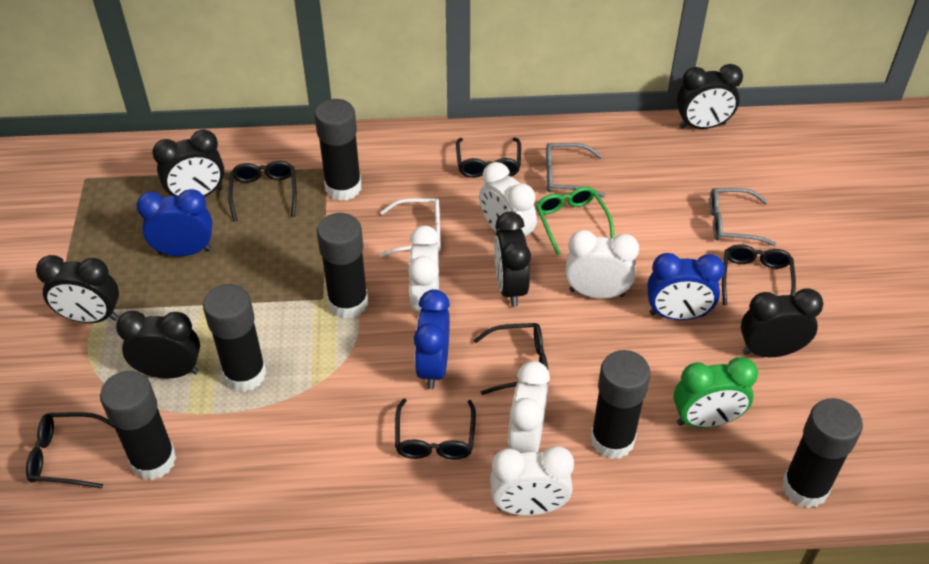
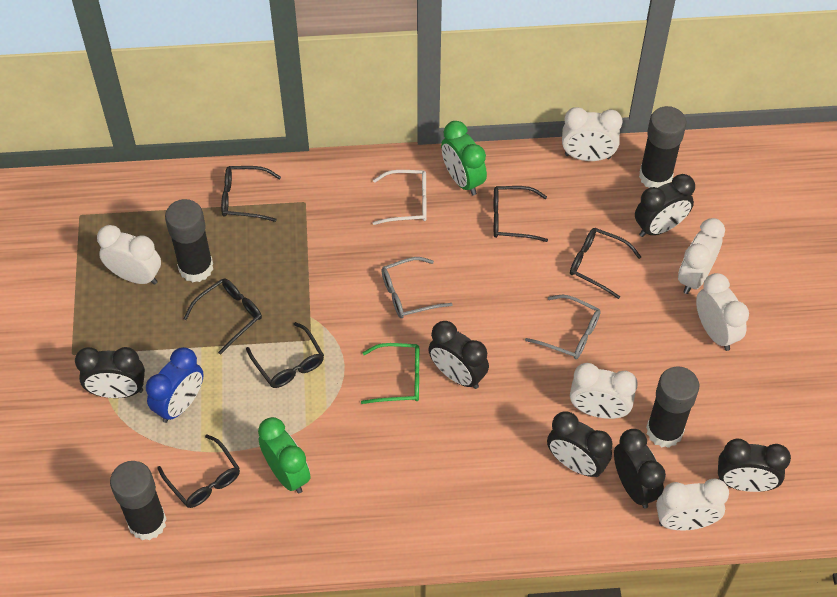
black glue stick: [100,371,176,480] [203,284,267,392] [314,99,361,201] [317,213,368,319] [590,350,651,459] [782,398,863,508] = 6 -> [110,461,167,540] [165,199,213,282] [639,106,686,188] [646,366,699,448] = 4
blue clock: [136,189,212,256] [414,289,450,389] [647,253,725,320] = 3 -> [146,347,203,423] = 1
green clock: [674,357,758,428] = 1 -> [258,417,310,493] [441,121,487,196] = 2
white clock: [408,226,439,312] [479,162,537,236] [490,446,574,516] [508,361,550,453] [566,230,639,298] = 5 -> [97,225,161,285] [562,107,623,161] [570,363,638,419] [656,479,729,531] [678,218,725,294] [696,273,749,351] = 6

